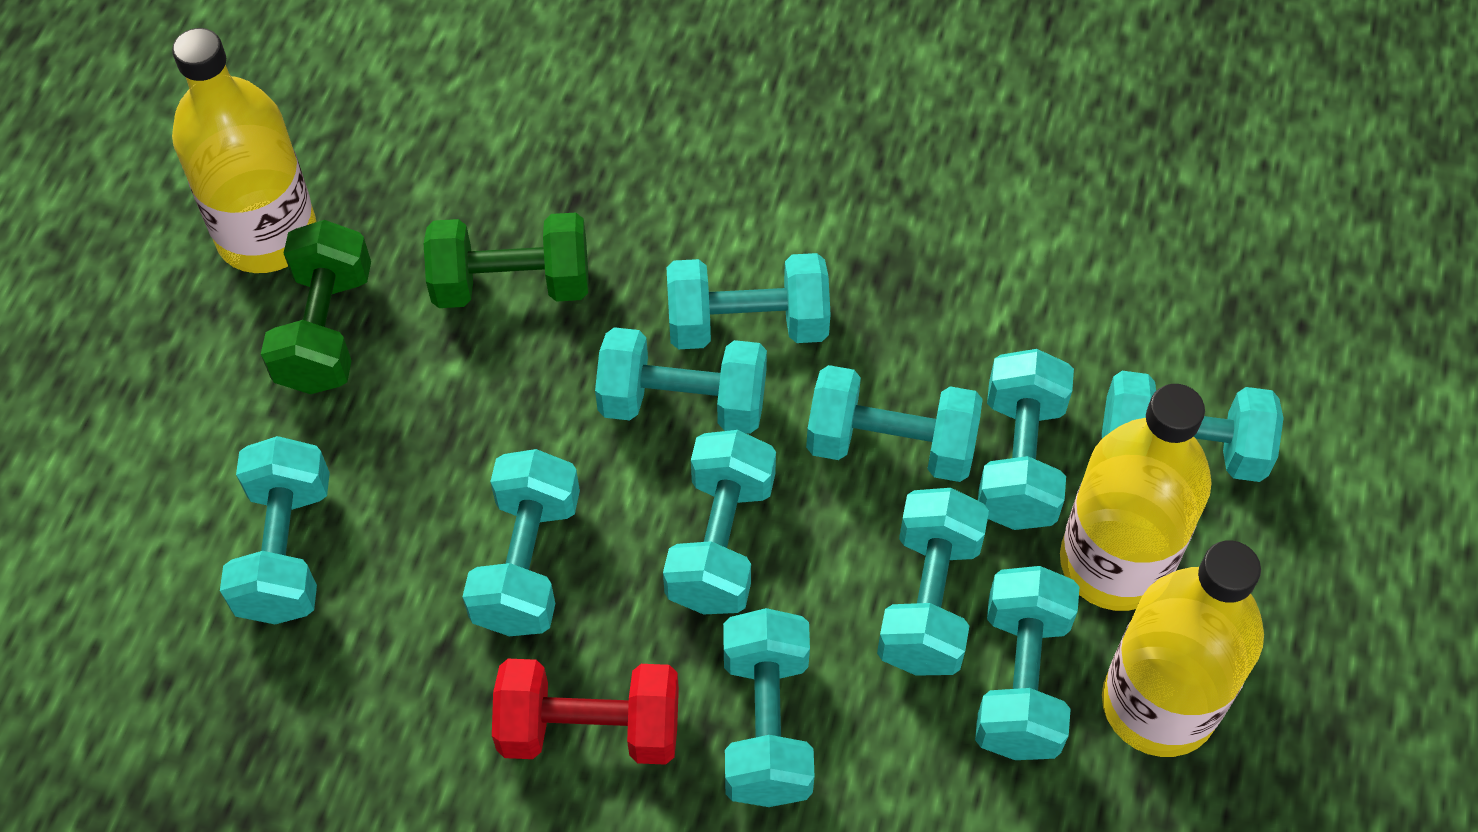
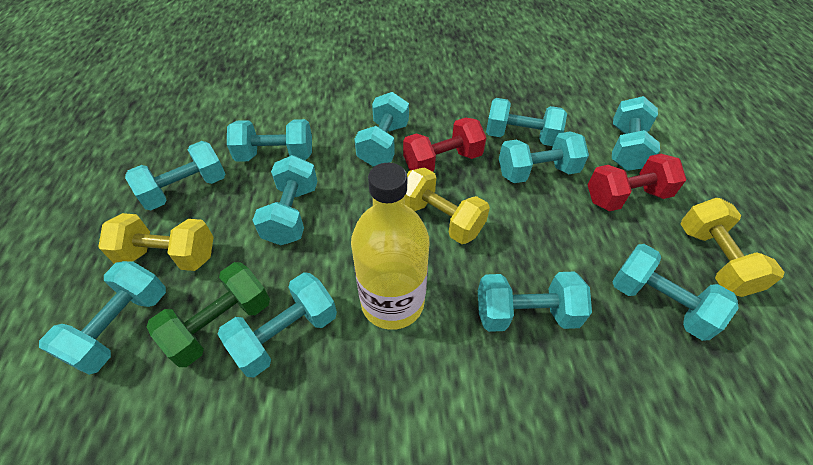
green dumbbell: [261,220,371,394] [424,213,588,308] = 2 -> [147,262,270,367] = 1
red dumbbell: [492,659,679,765] = 1 -> [403,118,486,172] [588,154,686,211] = 2
yellow bottle: [172,28,316,273] [1060,384,1212,611] [1102,540,1264,757] = 3 -> [351,163,430,330] = 1
yellow dumbbell: none = 0 -> [98,213,214,271] [404,167,490,244] [680,198,785,297] = 3

